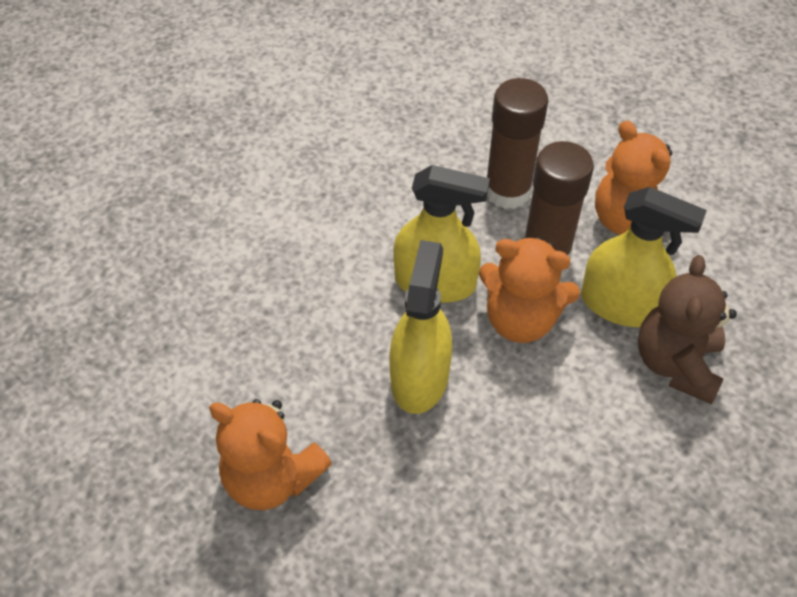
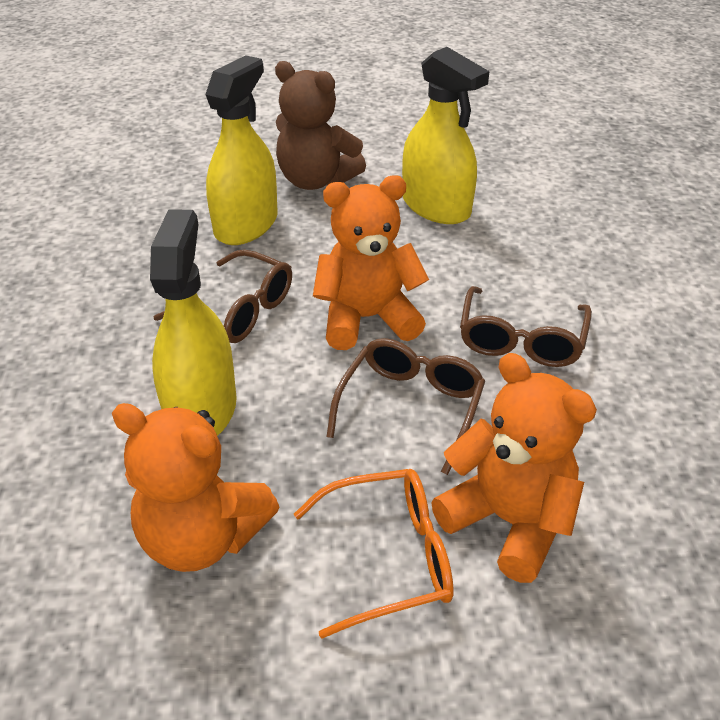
brown glasses: none = 0 -> [153,250,292,343] [326,338,485,475] [460,286,592,367] = 3
brown glue stick: [487,78,548,209] [525,141,594,258] = 2 -> none = 0
orange glasses: none = 0 -> [294,469,454,639] = 1

